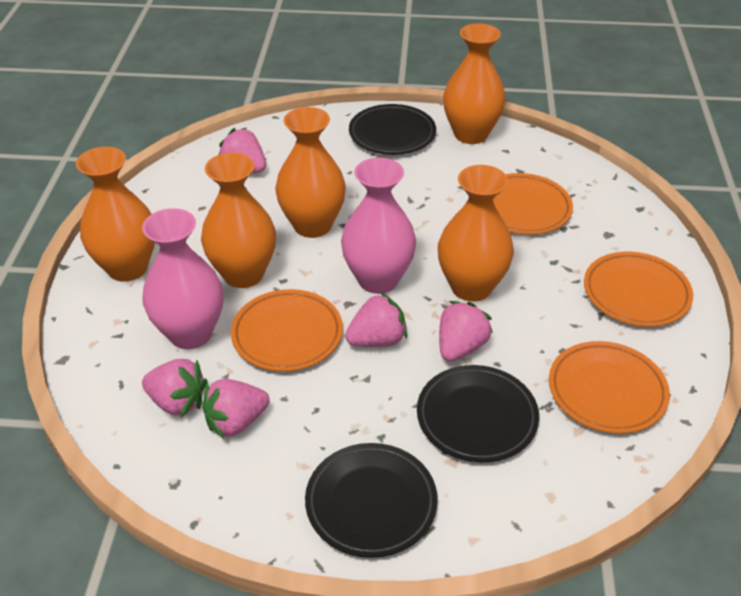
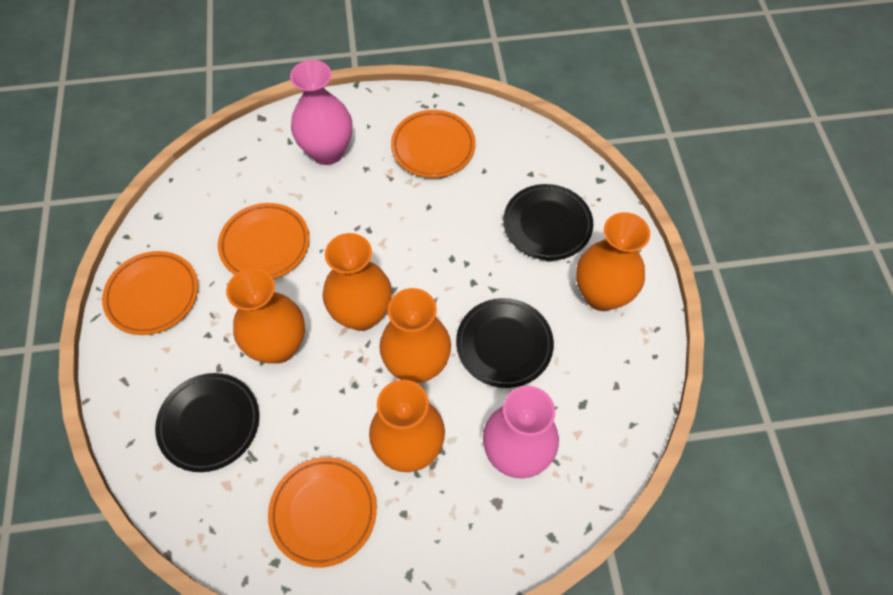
pink strawberry: [142,359,208,417] [202,379,270,439] [219,128,266,173] [345,292,407,347] [439,301,493,361] = 5 -> none = 0

